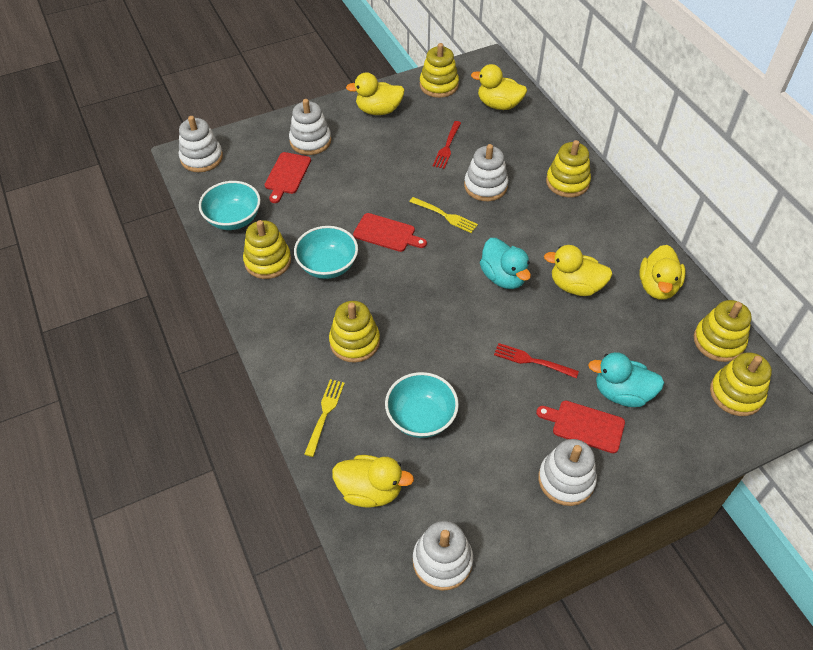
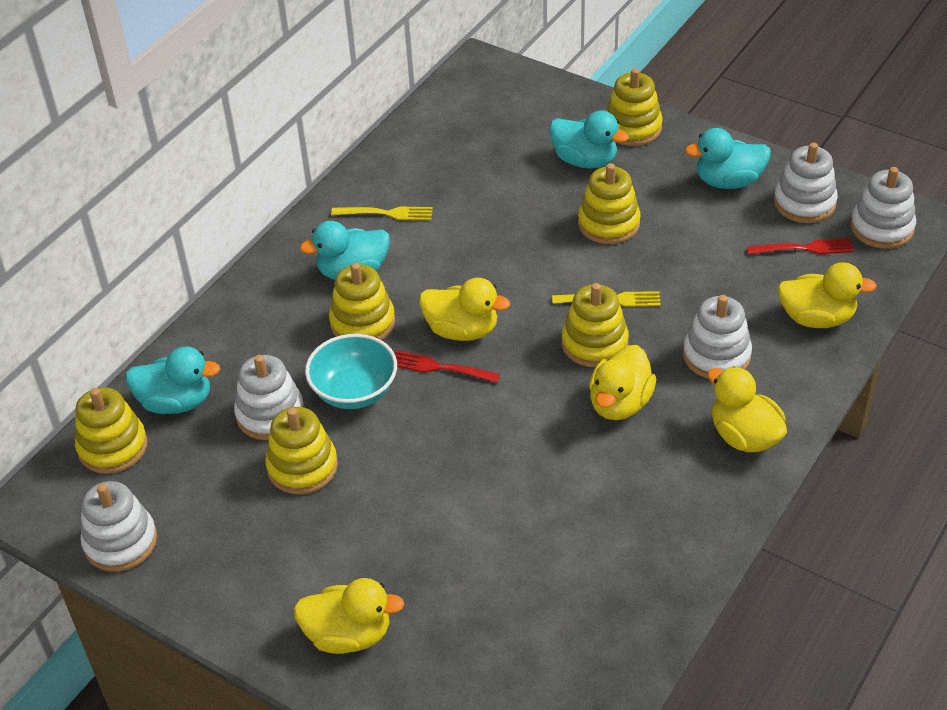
red cutting board: [265,152,311,203] [353,213,427,252] [536,401,625,453] = 3 -> none = 0
turquoise bowl: [199,181,260,230] [294,226,358,279] [385,372,459,438] = 3 -> [305,334,397,409] = 1
turquoise duck: [480,238,531,289] [588,352,664,407] = 2 -> [125,346,220,414] [300,221,390,280] [549,111,629,169] [685,128,771,189] = 4

